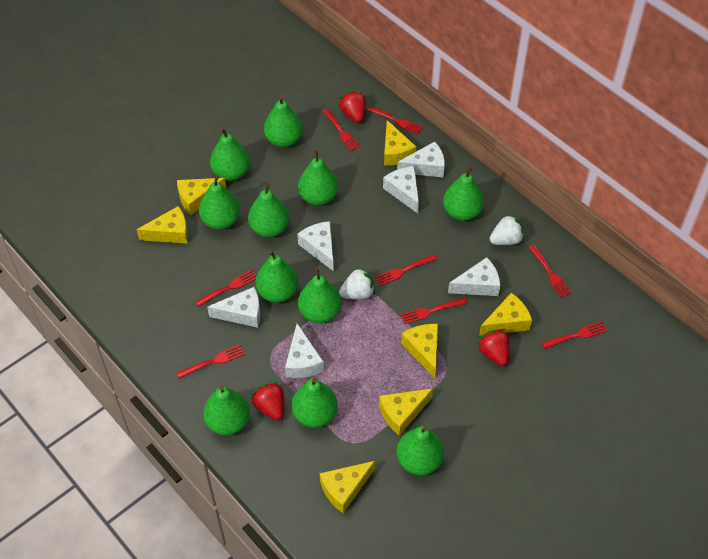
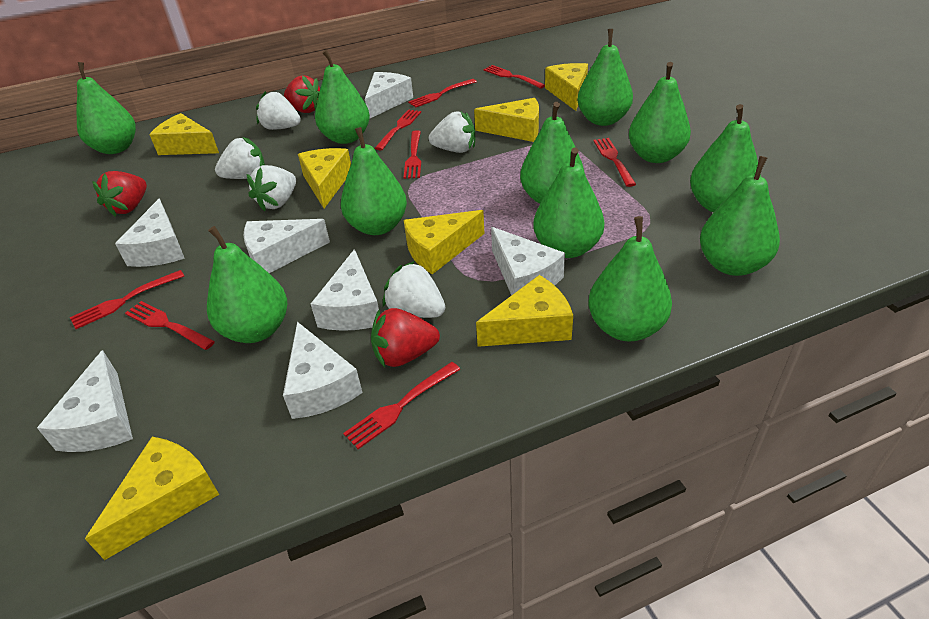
white cheese: [207,287,260,328] [285,324,324,378] [297,221,334,271] [383,166,419,213] [397,142,445,177] [448,257,500,296] = 6 -> [37,350,133,452] [115,198,185,267] [243,219,330,273] [283,322,363,419] [311,249,379,331] [365,72,413,119] [491,227,565,296] = 7
white strawberry: [339,267,375,299] [490,214,524,245] = 2 -> [215,137,265,179] [247,165,296,212] [256,91,301,130] [383,261,445,318] [429,112,475,153] = 5

